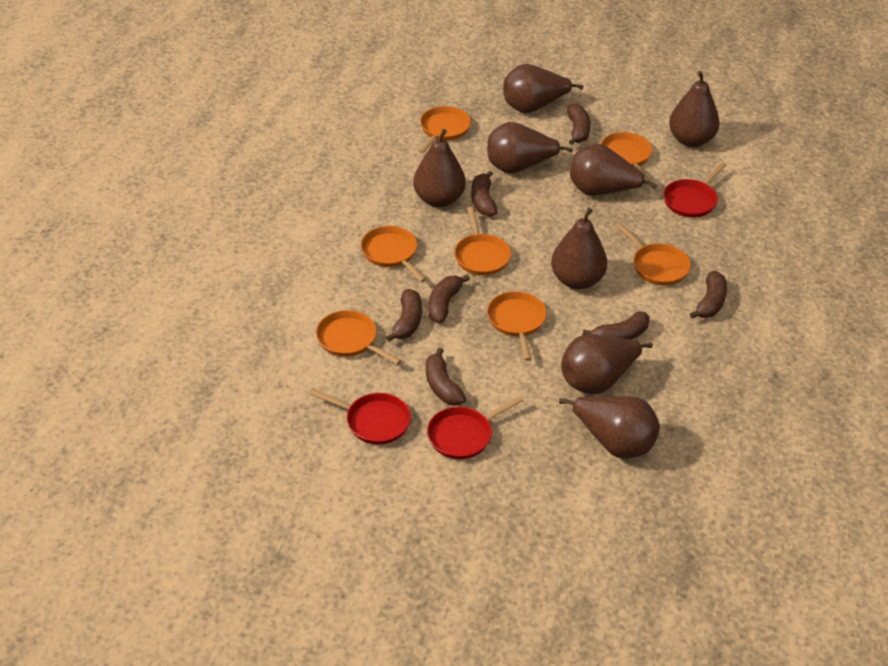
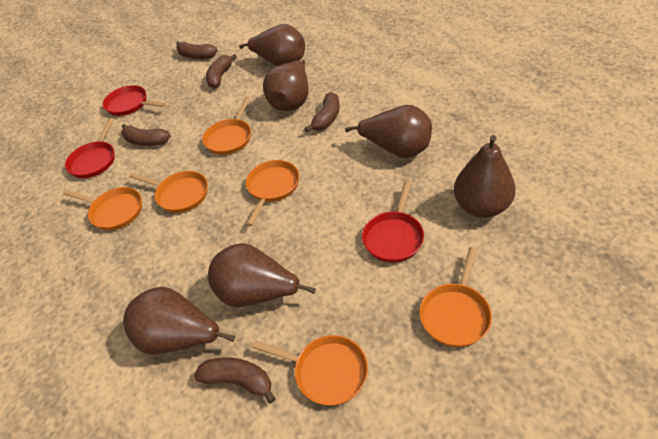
brown banana: [386,289,422,342] [426,348,466,406] [429,274,470,323] [471,170,497,217] [567,103,591,145] [583,311,650,339] [690,271,727,319] = 7 -> [121,124,171,146] [176,41,218,59] [194,357,276,403] [206,54,237,88] [305,92,340,132] = 5
brown pear: [413,129,466,207] [487,122,573,174] [503,64,584,113] [551,208,607,289] [559,396,660,459] [561,335,653,394] [570,144,658,196] [669,71,720,147] = 8 -> [123,287,236,355] [208,243,316,307] [239,24,305,66] [263,60,308,111] [345,105,432,158] [454,135,516,218] = 6
orange pan: [316,310,401,365] [361,226,426,282] [419,106,471,153] [454,207,511,275] [487,291,547,361] [601,132,652,182] [616,223,691,285] = 7 -> [63,187,142,230] [129,171,208,213] [202,96,251,155] [246,160,299,226] [252,335,368,406] [420,247,492,347] = 6

